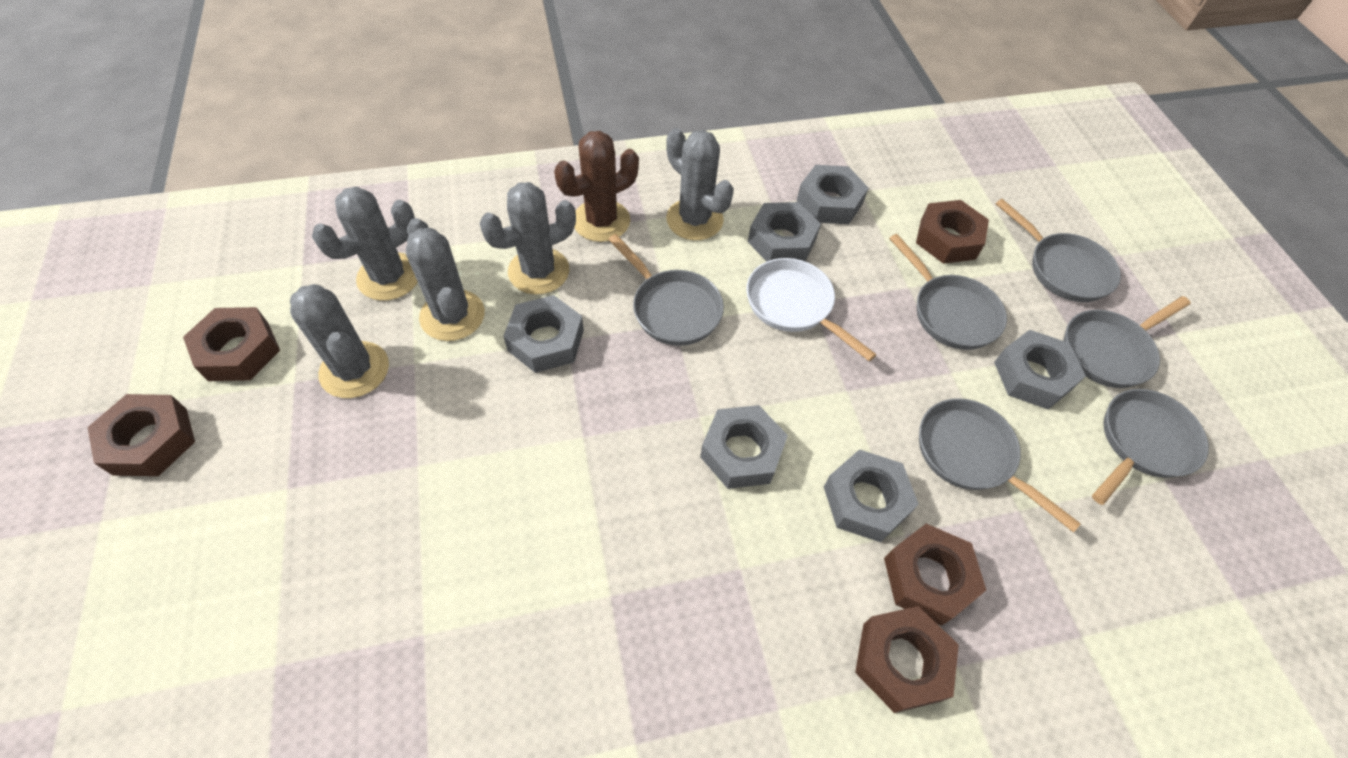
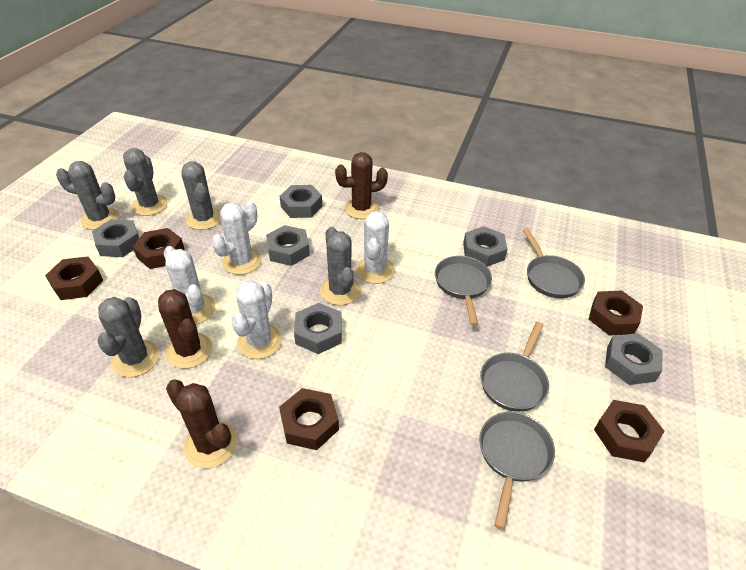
brown cactus: [554,131,639,242] = 1 -> [158,289,212,369] [166,379,237,468] [335,152,388,219] = 3
grey pan: [608,234,724,346] [889,234,1007,350] [919,398,1081,532] [996,199,1121,302] [1063,296,1191,388] [1092,389,1209,505] = 6 -> [435,256,492,326] [479,412,555,530] [480,322,549,412] [523,228,585,298] = 4
white cactus: none = 0 -> [164,246,215,325] [211,201,262,275] [232,281,282,359] [356,211,395,284] = 4
white pan: [746,258,877,361] = 1 -> none = 0

